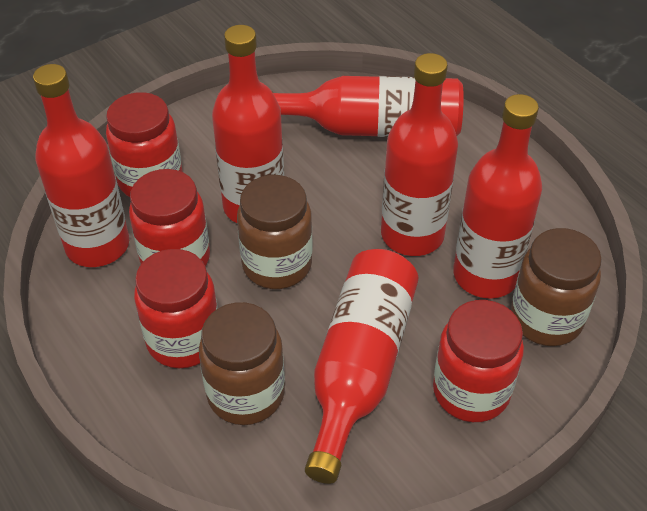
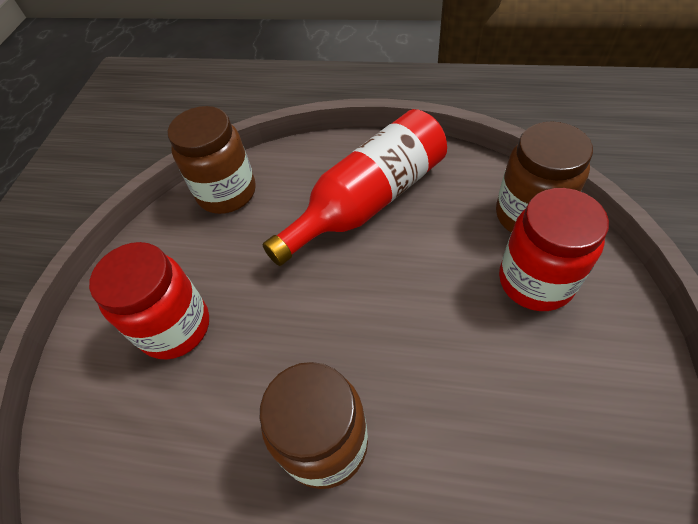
red bottle: [33,64,129,267] [212,25,284,223] [272,76,464,137] [305,249,419,484] [381,53,458,256] [453,94,542,299] = 6 -> [262,109,447,266] = 1
red jar: [106,92,182,197] [129,169,210,266] [134,249,218,368] [433,300,524,422] = 4 -> [89,242,209,360] [499,188,609,311] = 2

